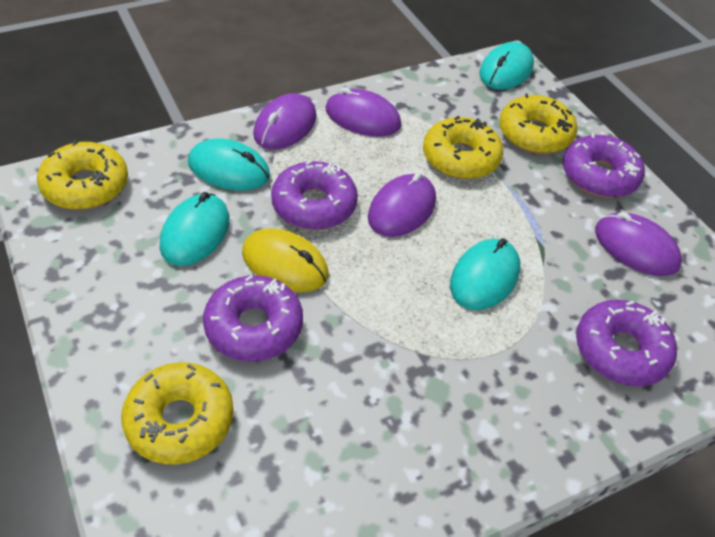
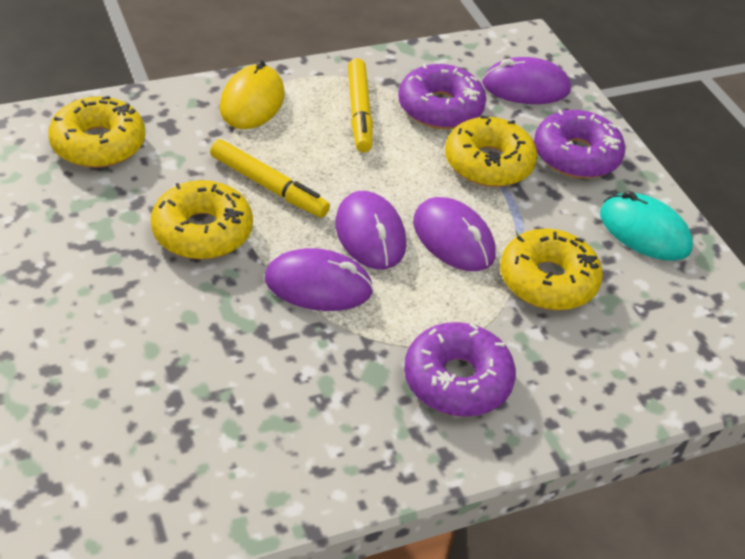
purple donut: [203,275,303,362] [271,160,358,230] [563,133,645,198] [576,299,677,387] = 4 -> [398,64,486,129] [404,322,516,417] [534,110,625,179] = 3
turquoise mouse: [160,192,230,266] [188,139,270,190] [450,238,520,310] [479,42,534,90] = 4 -> [600,191,693,261] = 1
yellow marker: none = 0 -> [210,139,330,217] [348,58,373,152] = 2

